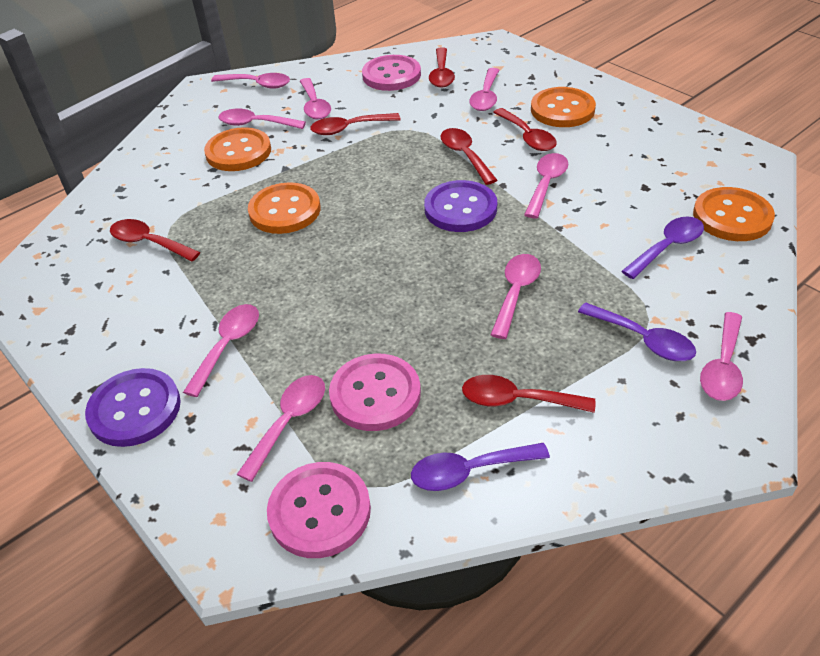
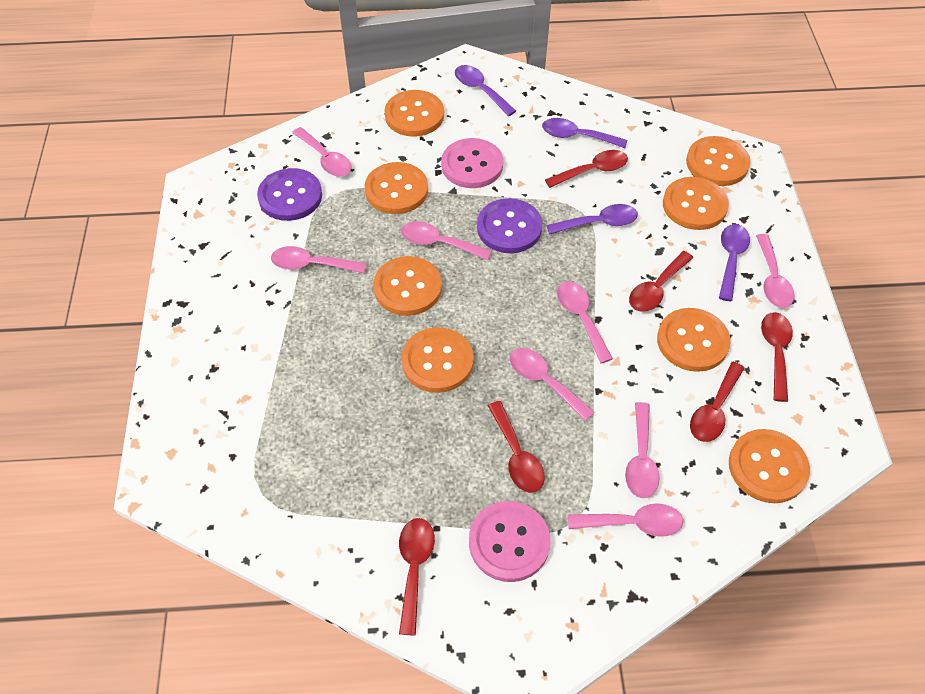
orange button: [204,127,271,171] [248,182,321,234] [531,87,596,127] [693,187,775,241] = 4 -> [365,162,428,214] [373,256,442,316] [384,90,444,137] [401,327,474,393] [657,308,731,372] [663,177,729,230] [686,136,750,186] [729,429,810,503] = 8
pink button: [267,462,371,558] [329,354,421,431] [362,55,421,91] = 3 -> [441,138,503,188] [469,501,550,582] = 2
pink spoon: [183,304,259,397] [211,73,290,89] [218,109,306,129] [236,375,325,482] [300,78,331,120] [469,68,499,111] [491,254,541,339] [524,153,569,218] [700,312,743,401] = 9 -> [271,246,366,273] [292,127,351,177] [401,221,492,260] [509,348,595,421] [557,281,613,363] [568,503,683,537] [625,402,660,498] [756,234,794,308] = 8
purple spoon: [411,443,550,491] [578,302,696,361] [621,217,704,279] = 3 -> [455,65,516,116] [542,118,627,148] [547,204,638,234] [719,224,750,301] = 4

